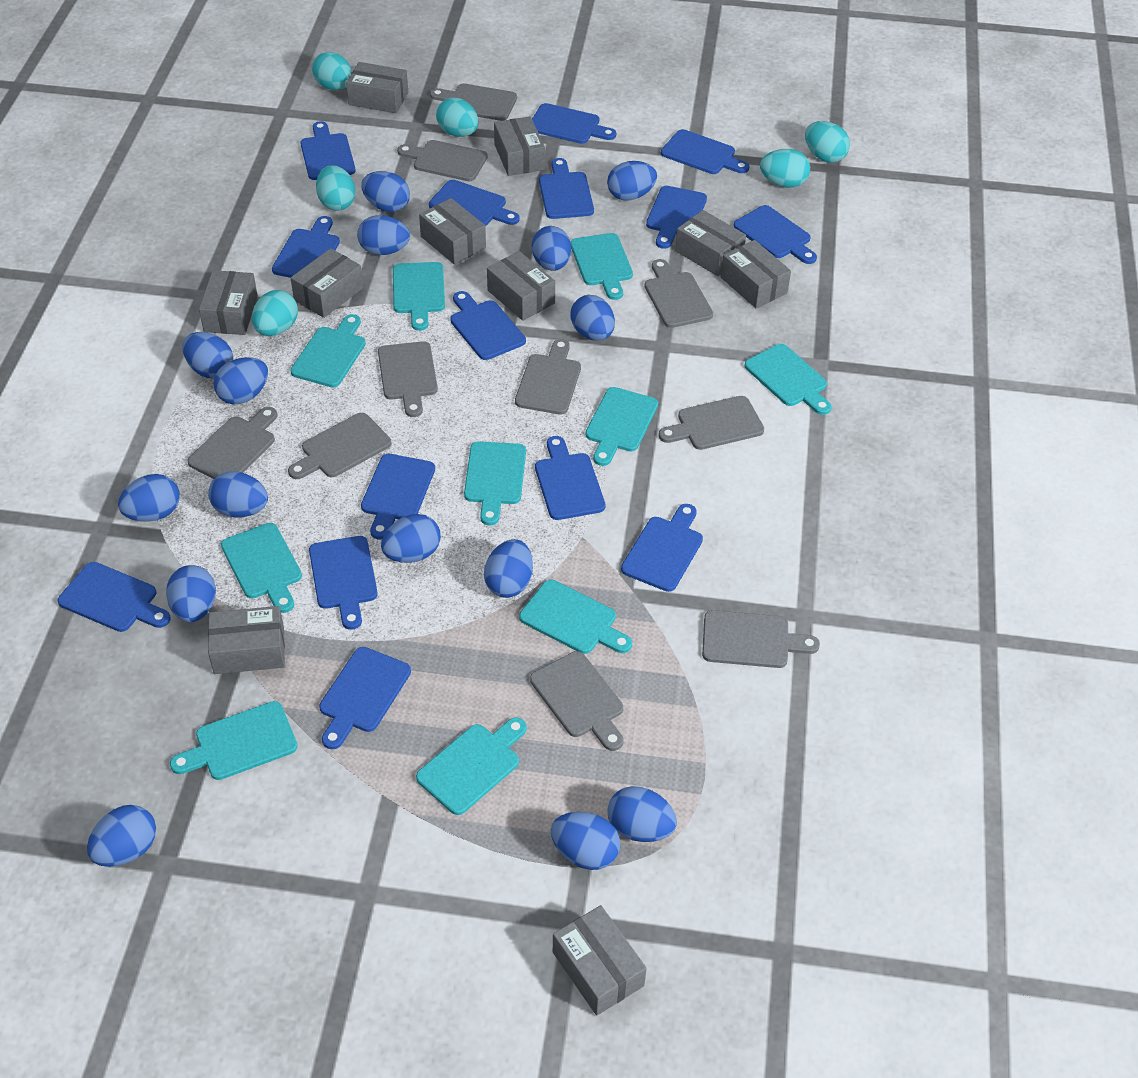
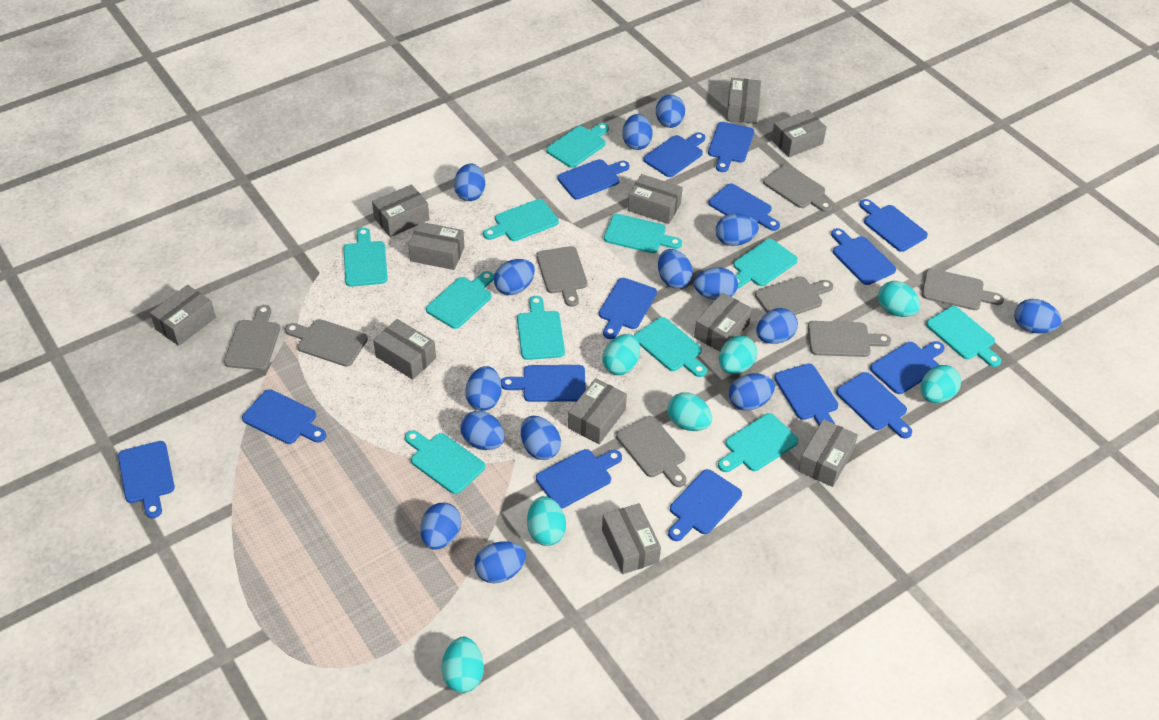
grey box: [199,270,258,335] [208,606,285,674] [291,248,363,318] [346,62,408,113] [419,198,486,265] [487,251,555,321] [494,116,545,176] [553,905,647,1016] [675,210,746,276] [720,240,791,309] = 10 -> [150,285,216,346] [372,184,430,237] [373,319,436,380] [408,222,464,270] [568,378,627,444] [602,503,661,574] [628,174,683,224] [694,293,752,352] [726,78,761,124] [771,110,827,157] [798,419,858,487] = 11
grey cutting board: [188,407,277,479] [288,413,391,479] [378,341,438,417] [397,140,488,181] [430,83,517,121] [515,339,581,415] [530,651,623,751] [644,259,713,328] [658,396,764,450] [702,610,820,668] = 10 -> [224,305,280,370] [285,319,368,367] [536,246,588,307] [616,416,687,487] [755,276,833,315] [763,164,832,212] [808,321,891,357] [922,268,1004,310] = 8
turquoise cutting board: [170,701,298,780] [221,523,302,613] [290,314,366,387] [393,262,445,331] [416,717,527,815] [464,441,526,525] [519,580,632,654] [571,233,633,300] [585,387,658,466] [744,344,832,415] = 10 -> [344,228,388,287] [405,430,485,494] [426,271,494,329] [483,199,559,241] [517,296,565,360] [546,123,609,168] [604,214,682,253] [634,317,707,377] [718,413,799,472] [733,239,798,289] [926,306,1001,367] = 11
turquoise egg: [252,290,298,336] [312,52,352,90] [316,165,355,211] [436,97,478,137] [760,149,810,188] [805,121,850,163] = 6 -> [442,637,484,693] [527,496,566,546] [602,334,640,375] [667,392,712,431] [719,336,757,374] [878,281,920,317] [921,365,961,403] = 7

